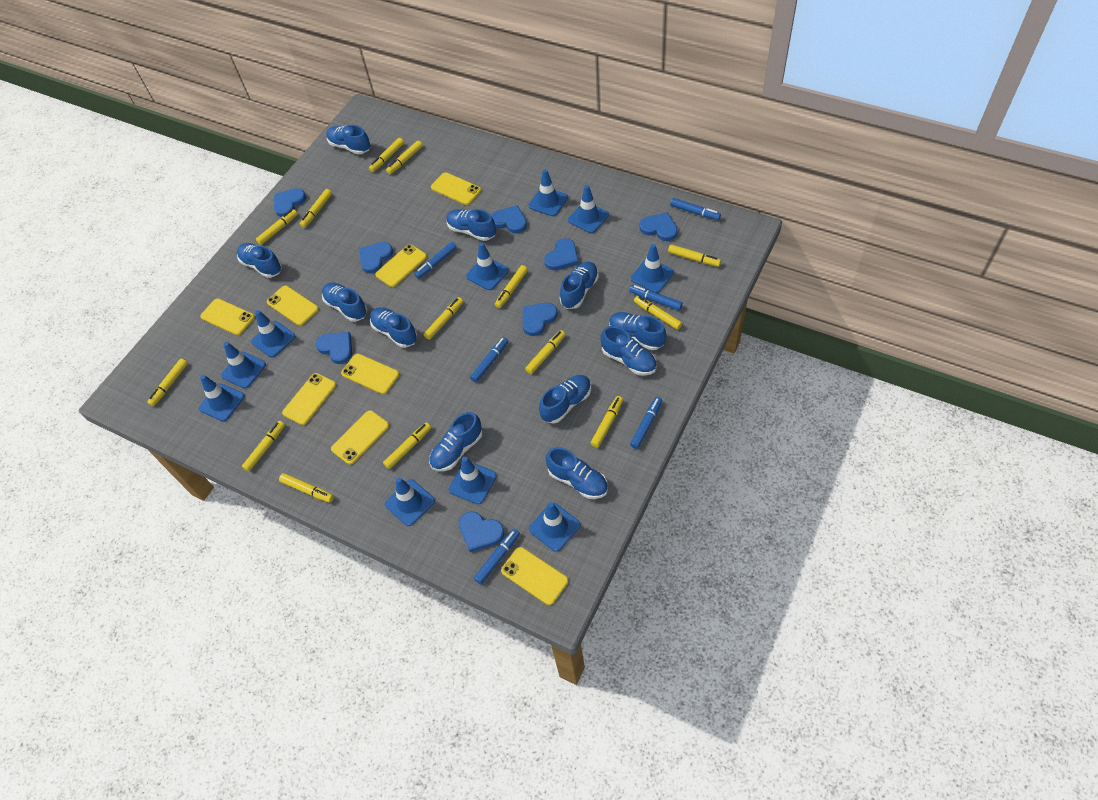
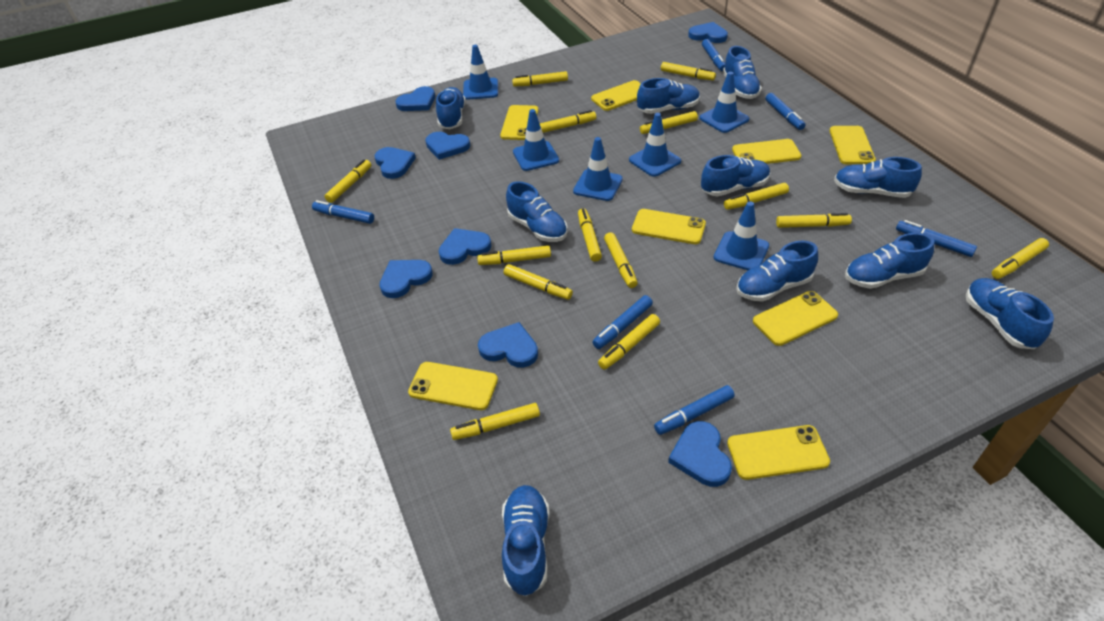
blue shoe: [237,243,282,278] [322,282,367,322] [326,125,370,155] [370,307,417,348] [429,412,483,471] [446,209,496,241] [539,375,591,424] [546,447,608,499] [560,262,599,309] [601,326,657,376] [609,312,666,350] = 11 -> [436,87,466,129] [502,485,549,596] [506,181,568,242] [637,78,700,114] [701,155,770,196] [723,46,762,99] [736,241,818,302] [834,157,922,198] [845,233,934,289] [966,278,1054,349] = 10
blue traffic cone: [199,375,245,421] [221,342,266,389] [251,310,296,357] [385,477,435,526] [449,457,497,504] [466,242,509,290] [529,169,568,216] [529,502,580,552] [568,185,609,233] [631,244,674,293] = 10 -> [463,45,498,100] [513,109,559,171] [573,137,623,201] [629,113,681,177] [699,72,749,133] [714,201,769,270] = 6

